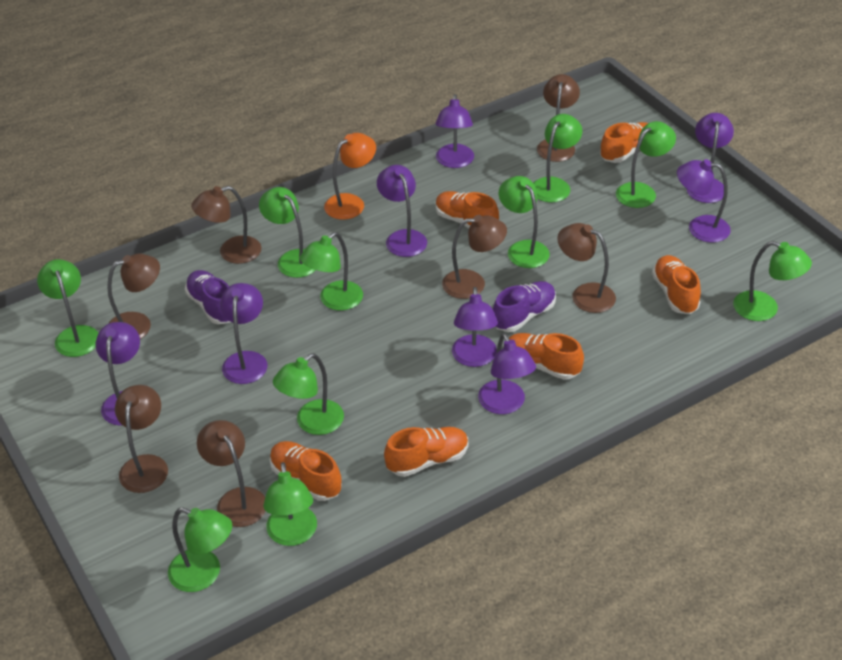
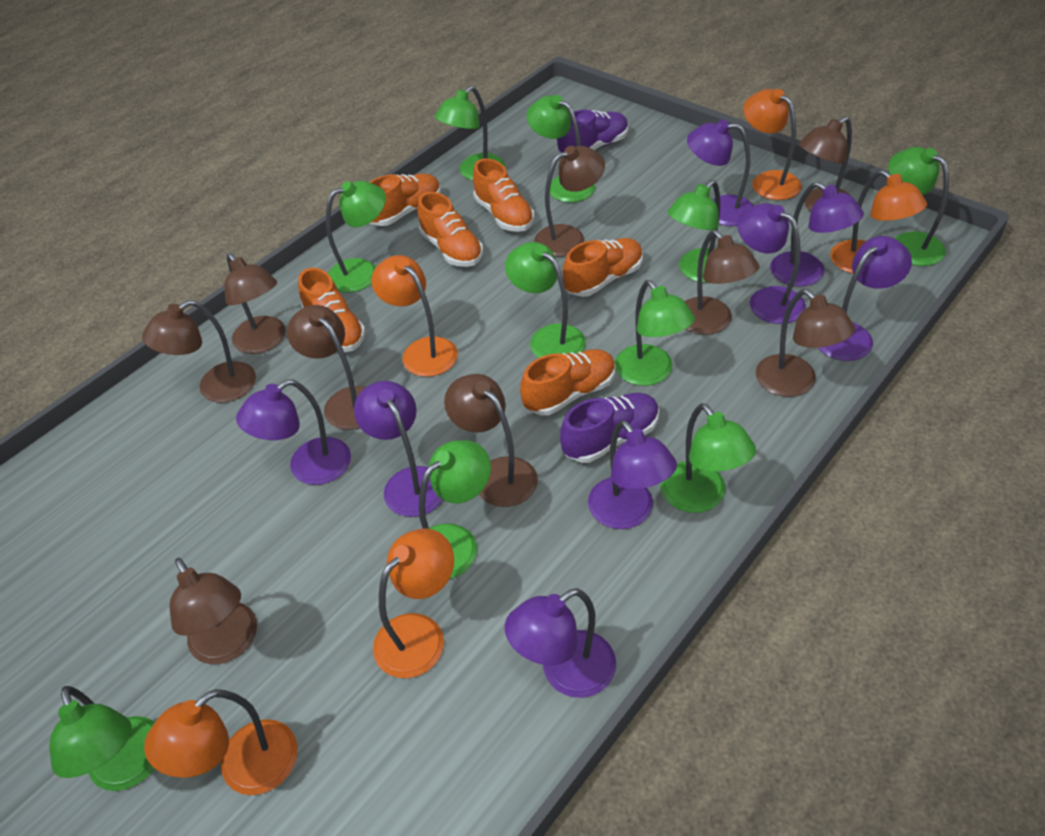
brown lamp: [107,254,160,339] [115,385,168,493] [191,186,262,264] [197,420,266,527] [442,215,507,299] [537,74,580,162] [558,223,616,313] = 7 -> [142,300,256,403] [170,558,257,664] [224,253,286,354] [287,305,365,430] [444,374,538,507] [534,146,605,257] [684,230,759,335] [756,289,855,397] [799,116,852,211] = 9
orange lamp: [324,133,376,220] = 1 -> [144,689,297,795] [371,255,458,377] [373,529,454,678] [743,89,802,200] [830,170,927,274] = 5

